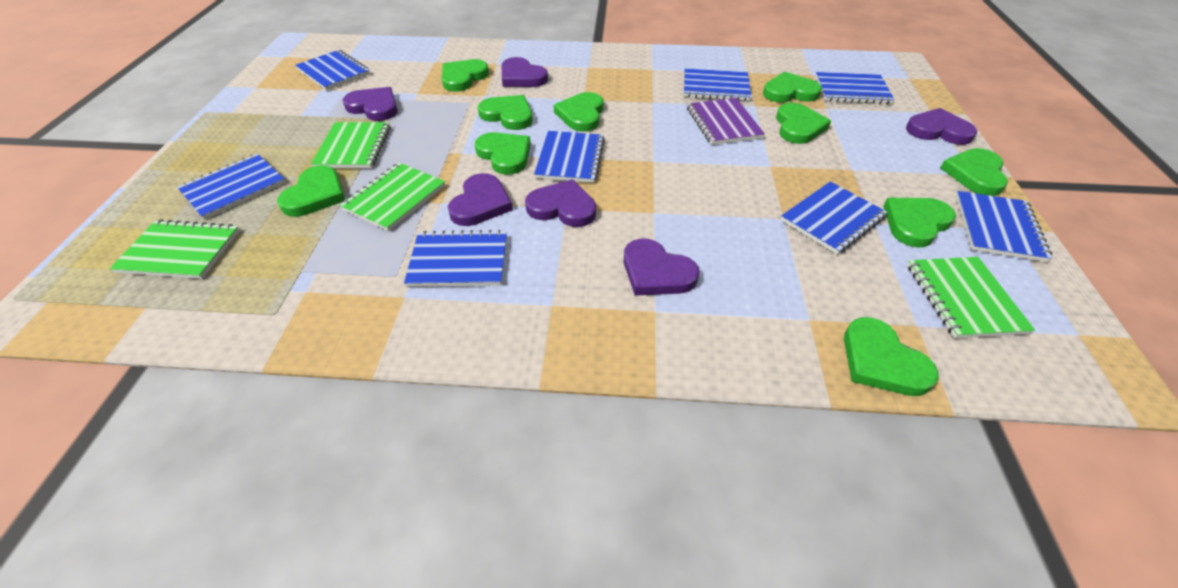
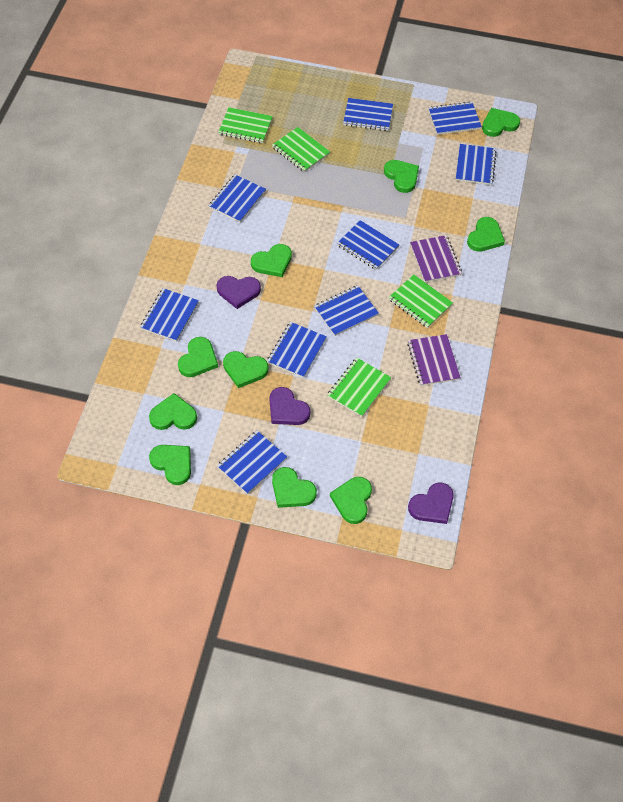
blue notebook: [177,154,286,220] [295,50,370,90] [404,230,507,287] [534,131,605,183] [684,69,751,101] [781,182,888,254] [815,72,895,104] [956,191,1052,262] = 8 -> [140,288,199,342] [209,175,266,222] [217,431,287,494] [267,322,327,378] [314,285,379,336] [337,220,399,270] [343,98,393,131] [429,101,482,135] [456,144,496,185] = 9
purple heart: [342,87,398,121] [448,173,513,226] [502,57,548,87] [525,179,596,227] [624,238,699,295] [906,108,977,145] = 6 -> [217,276,261,309] [269,387,310,425] [408,483,454,524] = 3
purple notebook: [687,98,765,145] = 1 -> [407,334,461,386] [410,235,462,282] = 2

